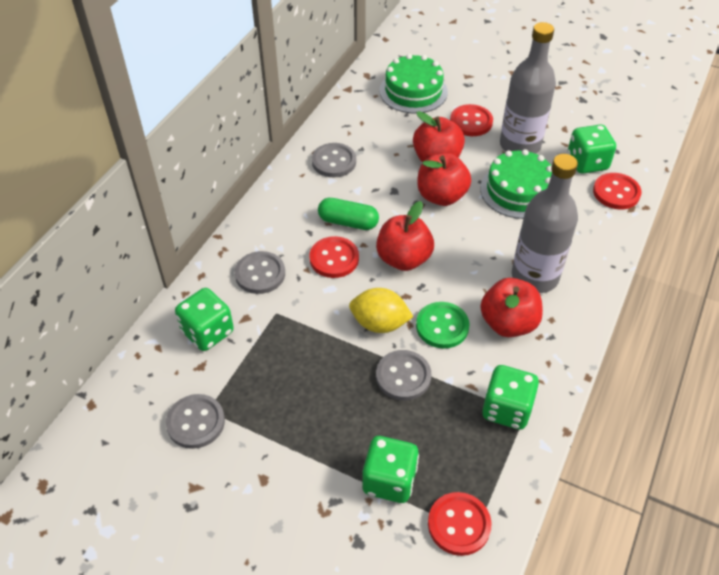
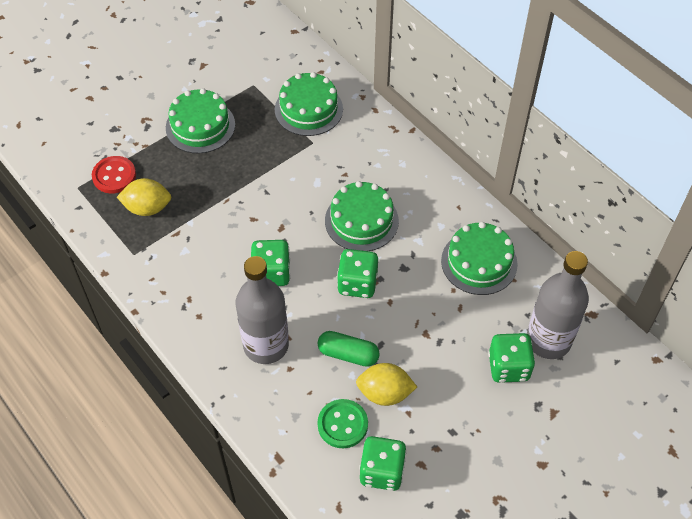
green cake: [380,54,448,114] [480,149,552,219] = 2 -> [166,88,235,153] [275,72,343,136] [325,181,399,251] [441,222,518,295] = 4
grey button: [166,394,225,449] [235,251,285,294] [312,143,356,177] [376,350,432,401] = 4 -> none = 0
red apple: [376,201,434,271] [413,111,465,162] [417,153,471,206] [480,278,543,337] = 4 -> none = 0
red button: [310,236,359,278] [428,492,492,556] [450,104,493,136] [593,173,641,210] = 4 -> [92,156,136,193] = 1
yellow lemon: [349,288,413,333] = 1 -> [117,178,171,216] [356,363,417,406] = 2

